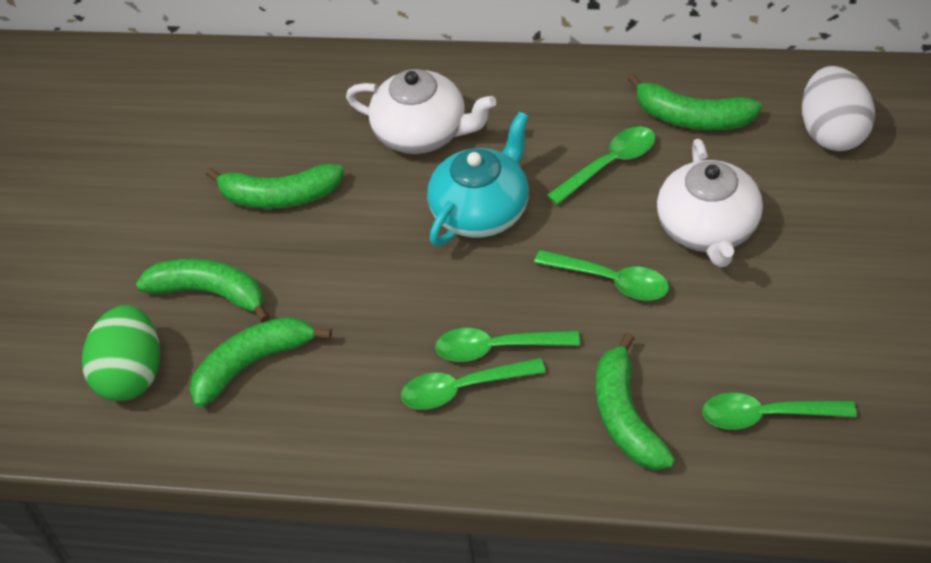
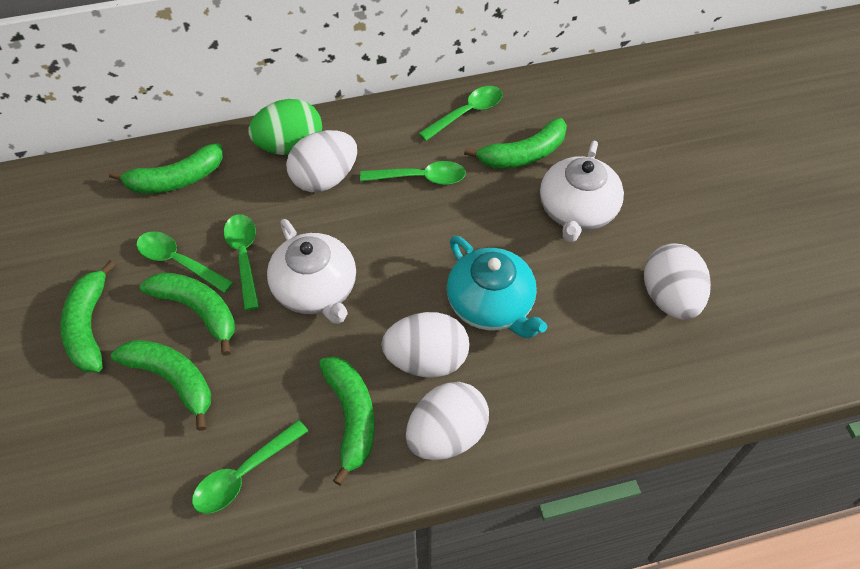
green banana: [136,258,270,323] [190,317,332,408] [206,164,344,209] [596,333,675,470] [628,74,762,130] = 5 -> [61,261,116,372] [109,143,223,194] [111,340,211,431] [140,272,235,356] [319,357,375,486] [464,118,567,168] = 6
white egg: [802,66,875,151] = 1 -> [286,130,357,192] [381,312,469,377] [406,382,489,460] [644,243,711,320] = 4

